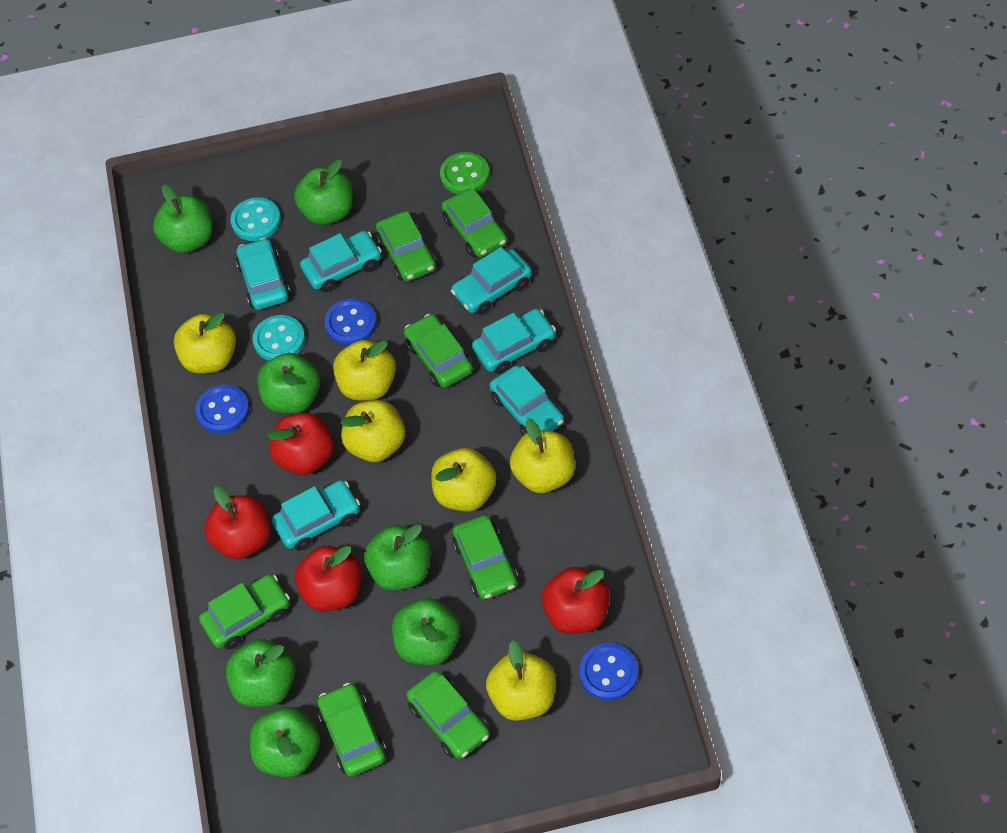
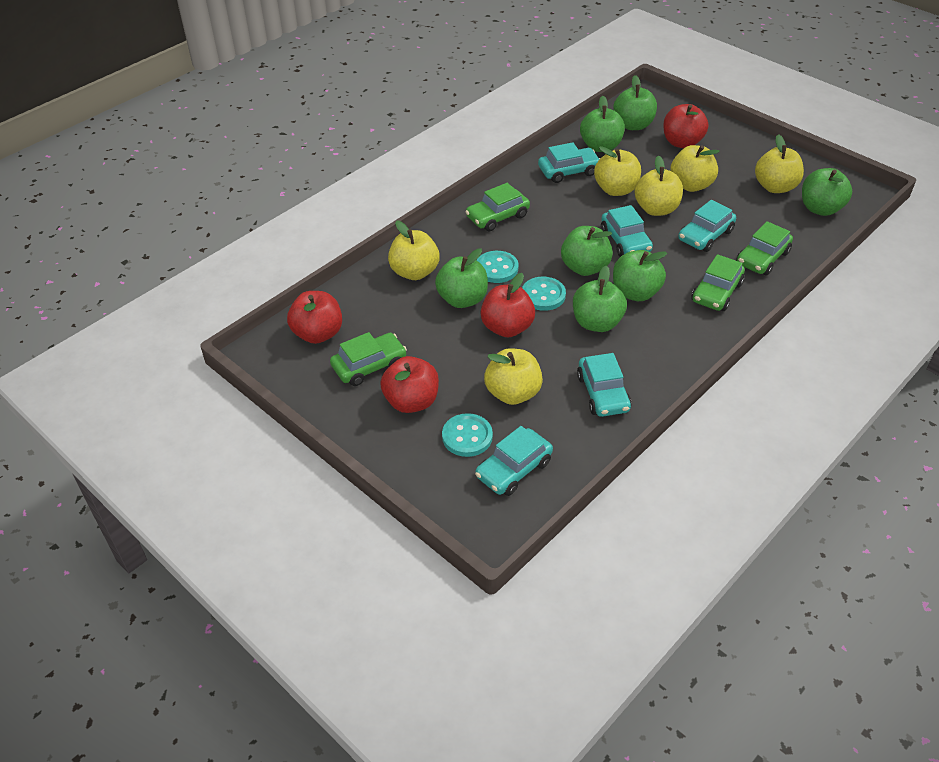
blue button: [196,385,249,434] [324,299,377,345] [579,643,638,701] = 3 -> none = 0
green button: [440,152,489,194] = 1 -> none = 0
green car: [199,574,290,649] [317,683,387,777] [376,211,437,281] [404,314,473,388] [406,671,490,759] [442,188,507,257] [452,515,518,600] = 7 -> [330,332,407,386] [465,183,530,232] [691,254,745,311] [736,221,793,275] = 4
turquoise button: [231,197,281,241] [253,315,305,361] = 2 -> [442,413,493,457] [477,251,519,283] [522,277,566,311] = 3
turquoise car: [236,238,290,310] [271,480,360,551] [300,231,382,292] [451,247,532,315] [472,309,556,374] [489,365,564,436] = 6 -> [475,426,553,496] [538,142,600,183] [577,353,631,417] [601,205,653,257] [678,200,736,252] = 5

